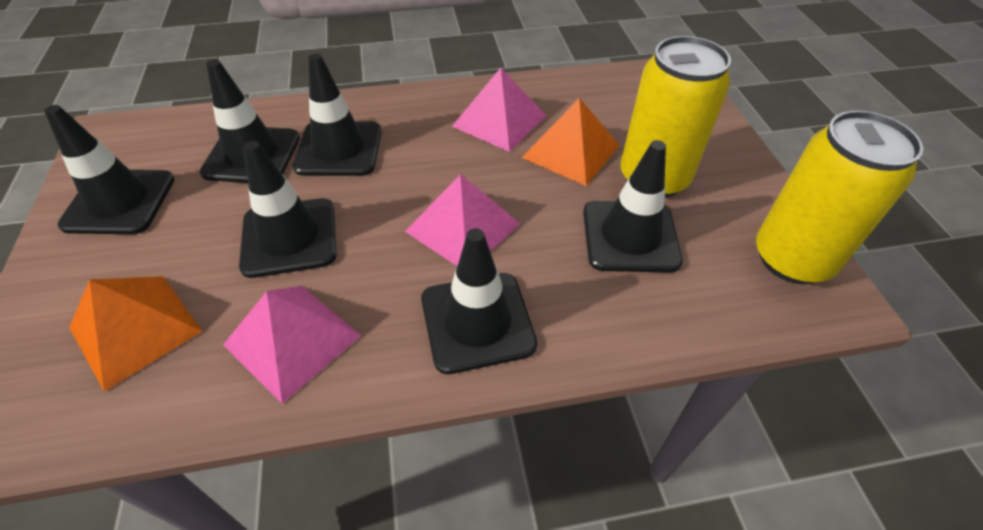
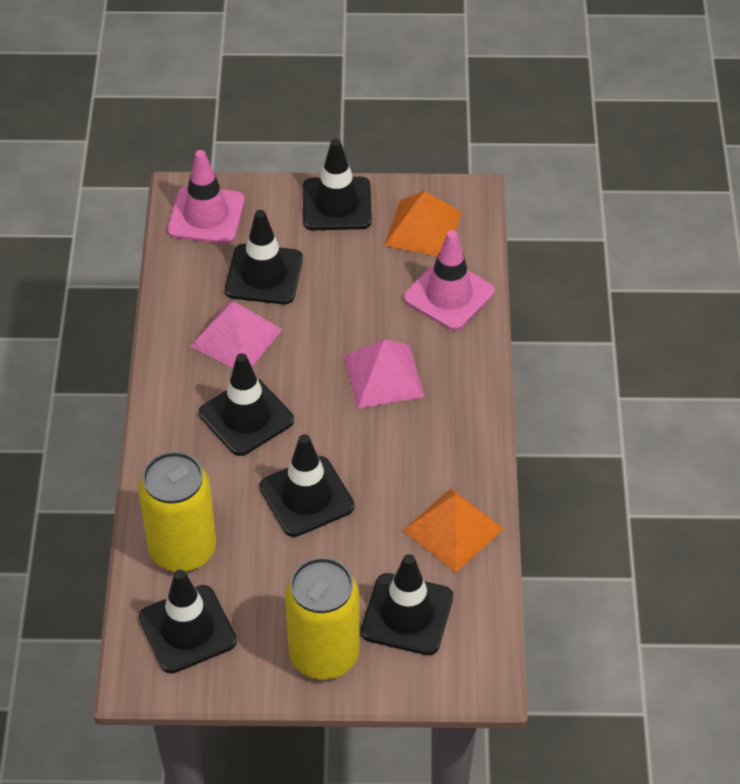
pink pyramid: [223,286,361,404] [405,174,520,266] [452,68,546,152] = 3 -> [190,301,282,368] [344,339,425,408] = 2
pink traffic cone: none = 0 -> [167,150,245,244] [404,230,495,331] = 2

